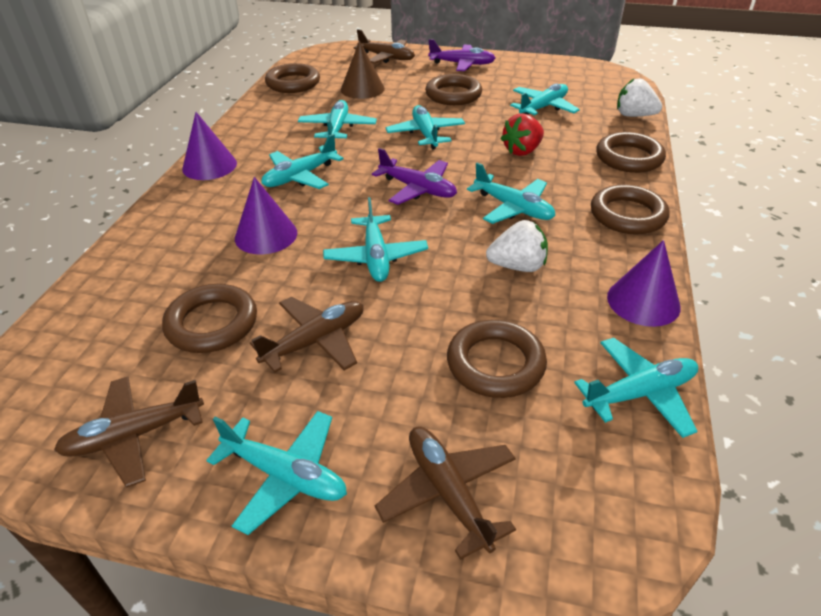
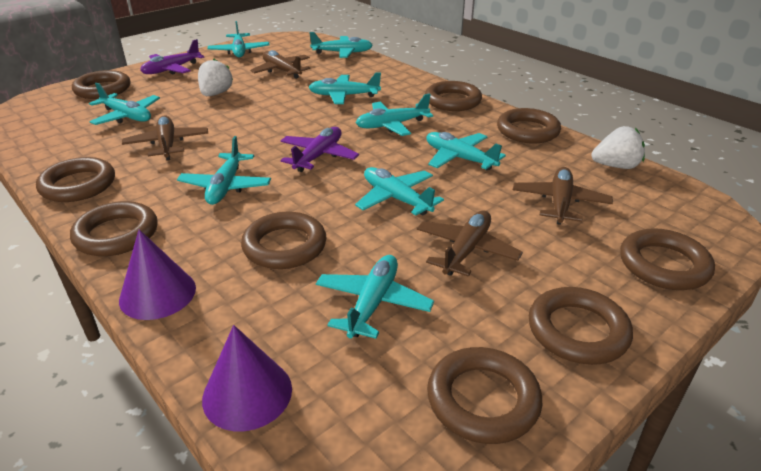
brown cone: [341,41,385,99] = 1 -> none = 0
brown ring: [162,284,257,353] [265,63,320,93] [425,74,482,105] [447,320,547,398] [591,184,670,234] [596,132,666,173] = 6 -> [36,157,115,202] [70,201,158,256] [72,70,130,99] [241,212,326,269] [425,81,482,111] [427,347,542,444] [497,108,561,143] [529,287,633,365] [620,228,715,290] = 9
purple cone: [182,112,237,180] [235,177,297,254] [607,240,681,327] = 3 -> [119,230,196,320] [202,325,292,431] = 2
red strawberry: [501,113,544,156] = 1 -> none = 0
turquoise plane: [206,411,347,535] [261,134,344,189] [298,100,377,138] [323,197,428,282] [385,105,465,150] [467,163,555,224] [510,84,580,115] [574,338,698,438] = 8 -> [89,83,160,125] [177,136,271,205] [208,21,269,58] [309,32,373,58] [309,72,381,104] [316,255,434,339] [355,167,444,215] [356,93,433,136] [426,132,506,171] = 9

